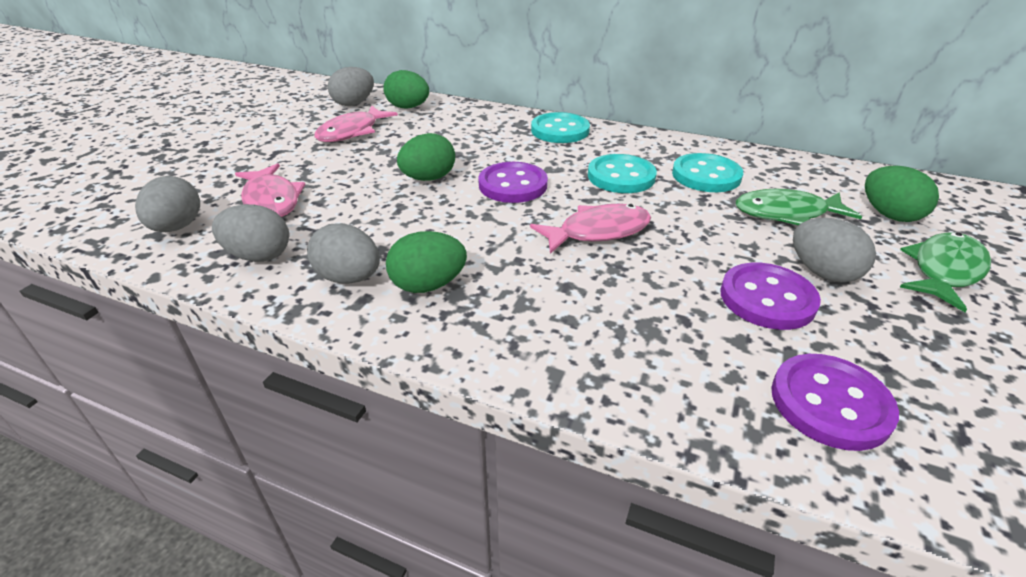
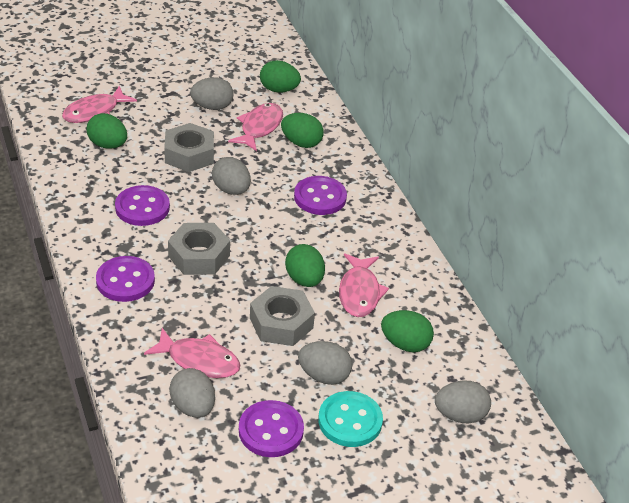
green egg: [383,70,429,109] [386,231,467,293] [397,133,455,181] [865,166,939,222] = 4 -> [86,113,127,149] [260,60,301,93] [281,113,324,148] [285,244,325,287] [381,310,434,352] = 5
green fish: [736,189,862,225] [900,232,991,312] = 2 -> none = 0
grey nut: none = 0 -> [164,123,214,172] [168,223,230,275] [250,286,315,346] = 3
pink fish: [235,163,305,217] [315,105,398,142] [530,204,651,254] = 3 -> [62,86,137,123] [144,328,240,378] [228,103,283,151] [339,253,389,317] = 4
purple button: [478,162,548,203] [720,263,821,330] [771,354,899,451] = 3 -> [96,256,155,302] [115,185,170,226] [239,400,304,457] [294,176,347,215] = 4
turquoise button: [531,112,590,143] [588,154,657,193] [672,153,743,192] = 3 -> [318,391,383,447] = 1

